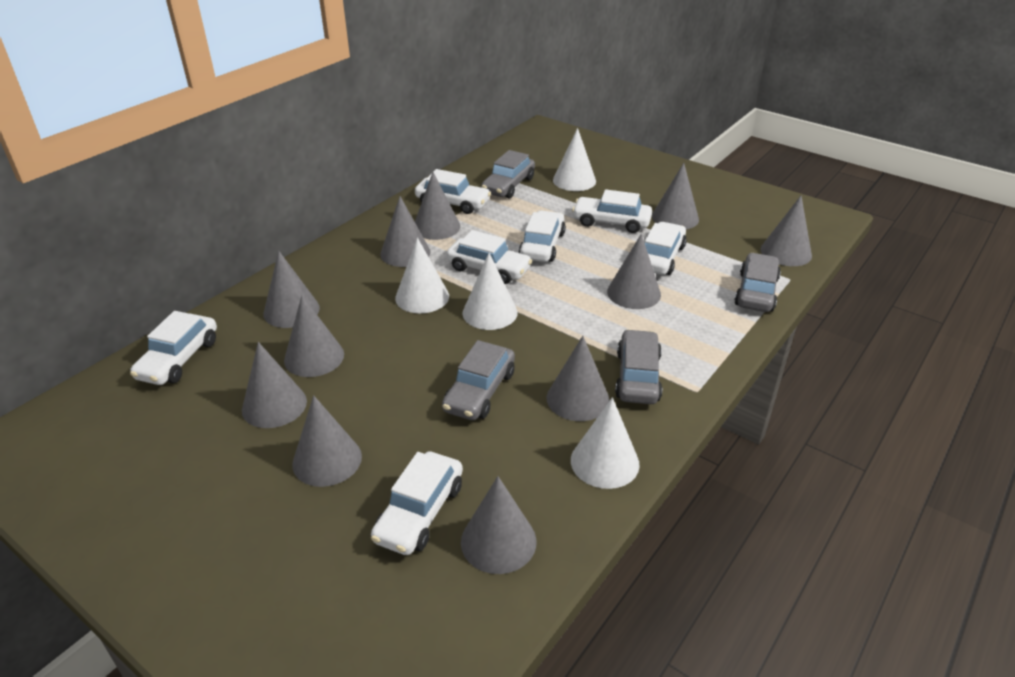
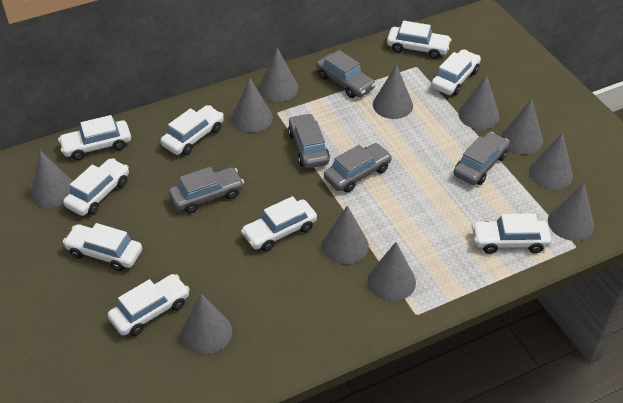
grey car: [442,340,515,420] [481,150,535,199] [615,329,662,404] [734,253,781,312] = 4 -> [169,167,244,214] [288,113,330,168] [316,50,376,98] [324,143,392,193] [454,132,509,185] = 5
white car: [130,311,217,385] [371,451,463,555] [415,169,491,214] [446,230,532,284] [519,210,566,262] [572,189,652,233] [645,222,687,275] = 7 -> [58,115,131,160] [63,158,129,216] [63,223,142,271] [108,274,190,336] [160,105,224,155] [241,196,317,251] [387,21,451,59] [431,50,481,95] [472,214,551,254] = 9
white cone: [395,238,449,313] [462,253,518,330] [553,128,596,191] [571,397,639,489] = 4 -> none = 0

